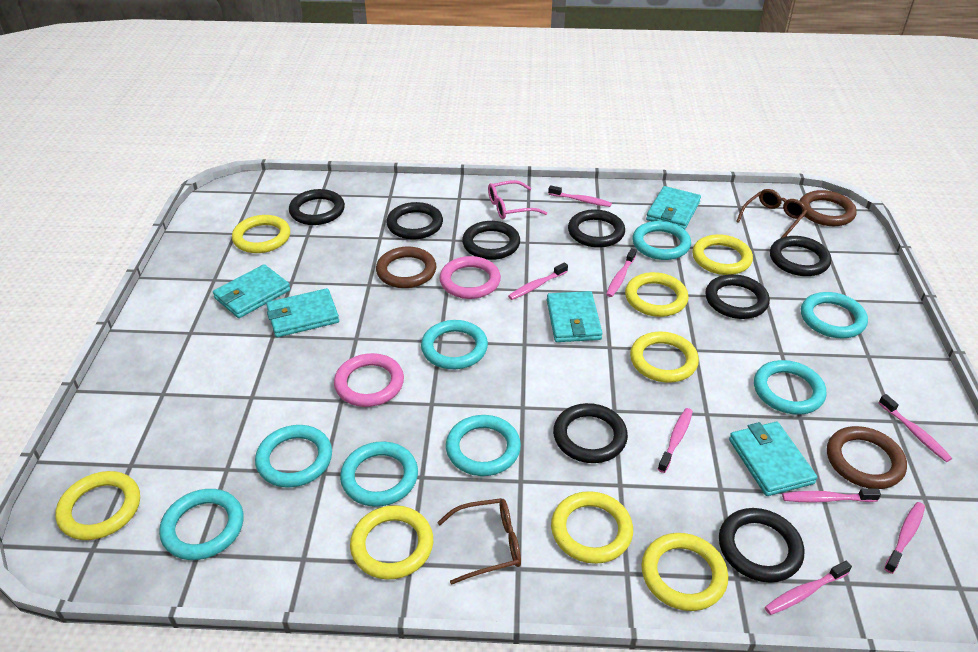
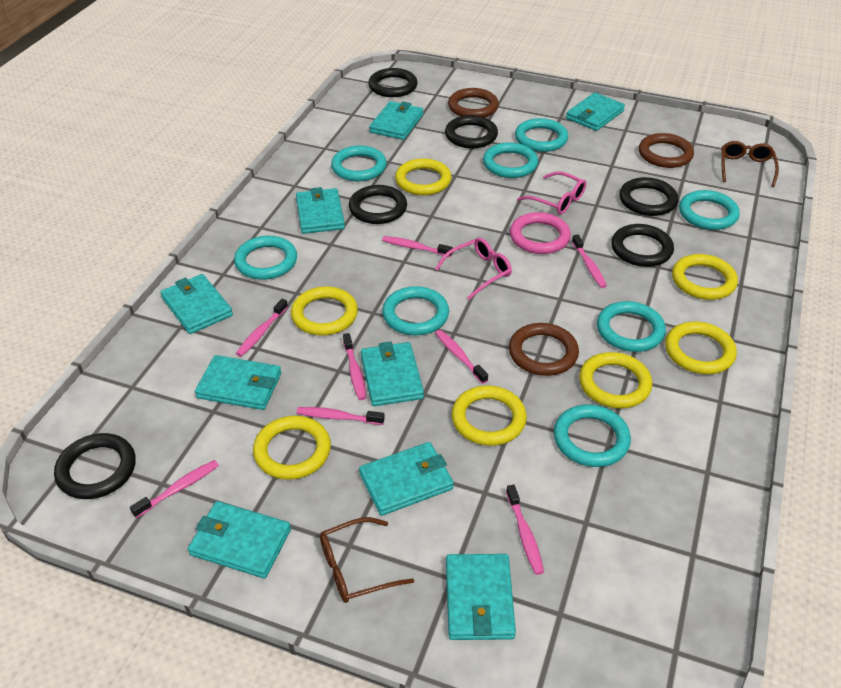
black ring: [289,189,345,225] [386,202,443,240] [462,221,520,260] [553,403,628,463] [568,209,625,248] [705,274,770,319] [719,508,804,583] [770,236,831,276] = 8 -> [54,433,136,499] [349,185,407,224] [368,68,417,97] [445,115,498,148] [611,224,674,267] [619,177,678,216] = 6
pink glasses: [488,180,547,219] = 1 -> [435,237,512,300] [517,171,586,214] = 2
pink ring: [334,353,404,407] [439,256,501,299] = 2 -> [510,212,571,254] = 1
turquoise wallet: [213,264,290,318] [266,288,339,337] [547,291,602,342] [646,186,701,230] [729,422,817,496] = 5 -> [160,274,233,334] [188,501,291,578] [195,355,281,410] [296,187,345,234] [359,442,454,516] [361,342,424,406] [369,101,423,140] [446,554,516,640] [566,93,625,131] = 9
yellow ring: [55,471,140,540] [232,215,290,253] [350,505,433,580] [551,491,633,564] [625,272,688,317] [630,332,699,383] [641,533,728,611] [692,234,753,275] = 8 -> [253,416,331,480] [291,286,358,335] [395,158,451,195] [452,386,527,446] [579,352,652,408] [665,322,737,374] [672,254,738,300] = 7

